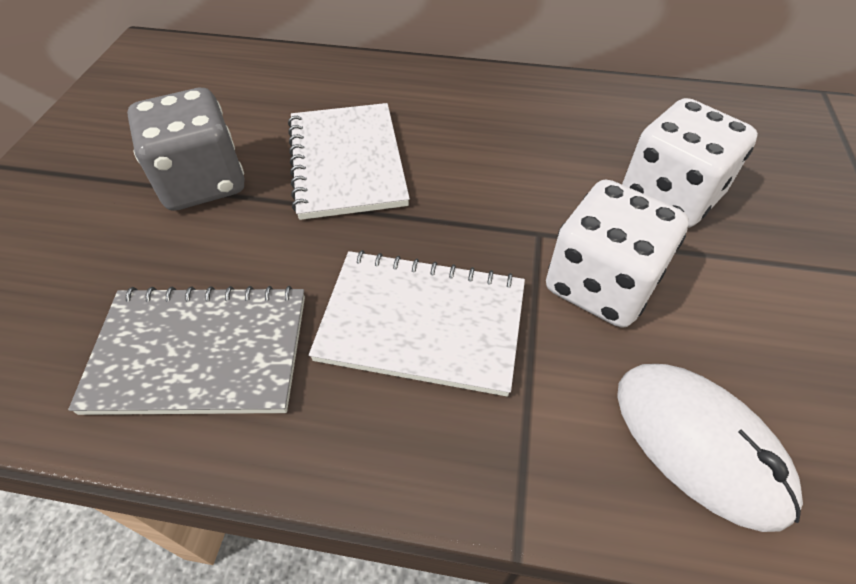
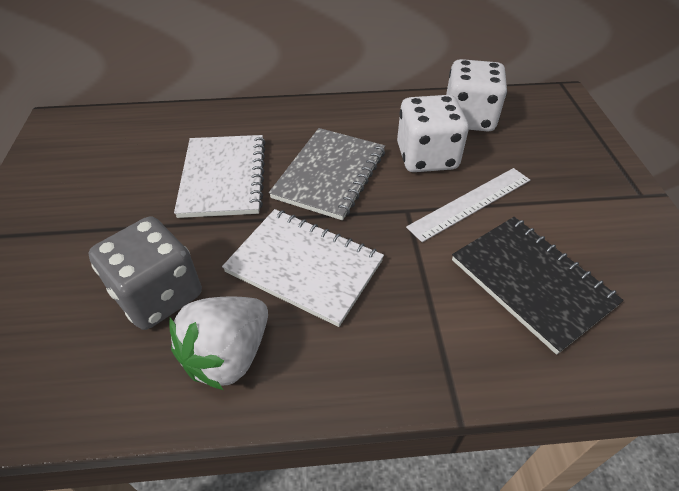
black notebook: none = 0 -> [452,217,624,355] = 1
white mouse: [617,364,803,532] = 1 -> none = 0
white ruler: none = 0 -> [406,168,530,242] = 1
white strawberry: none = 0 -> [169,297,268,390] = 1

